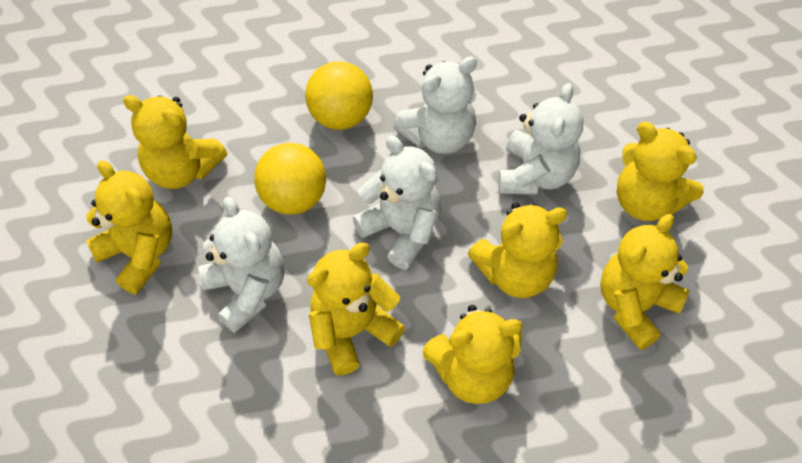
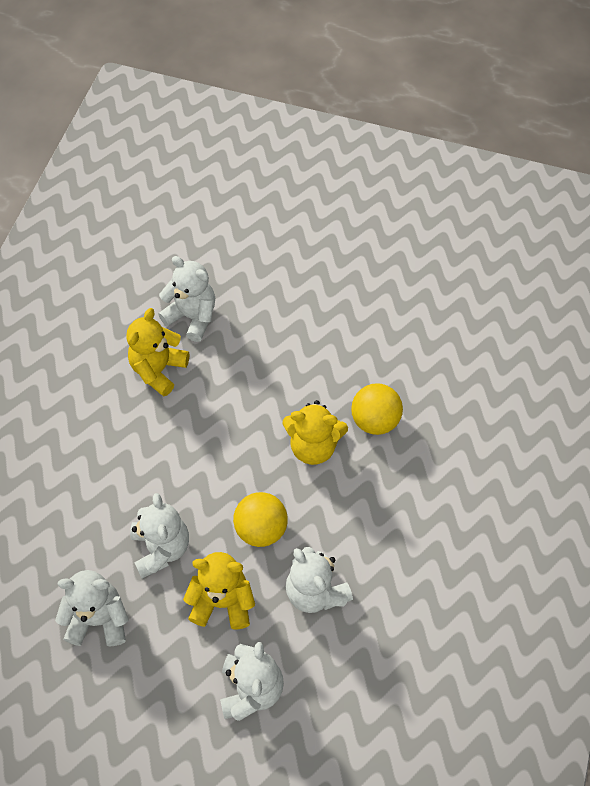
white teddy bear: [198,197,284,333] [353,136,441,269] [393,56,477,154] [498,83,583,195] = 4 -> [55,570,129,646] [130,493,189,578] [158,256,215,342] [220,642,284,721] [286,547,353,613] = 5
yellow teddy bear: [86,160,172,294] [123,95,227,189] [307,243,405,375] [423,305,523,404] [468,202,567,298] [600,214,689,350] [616,122,704,221] = 7 -> [127,308,189,396] [183,552,255,629] [282,400,348,465] = 3

